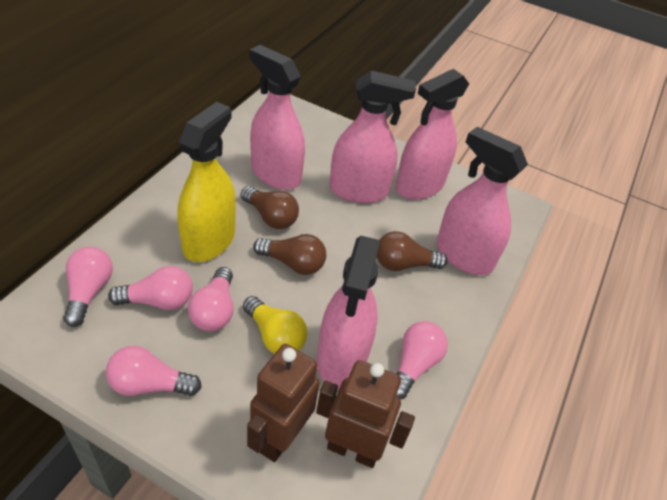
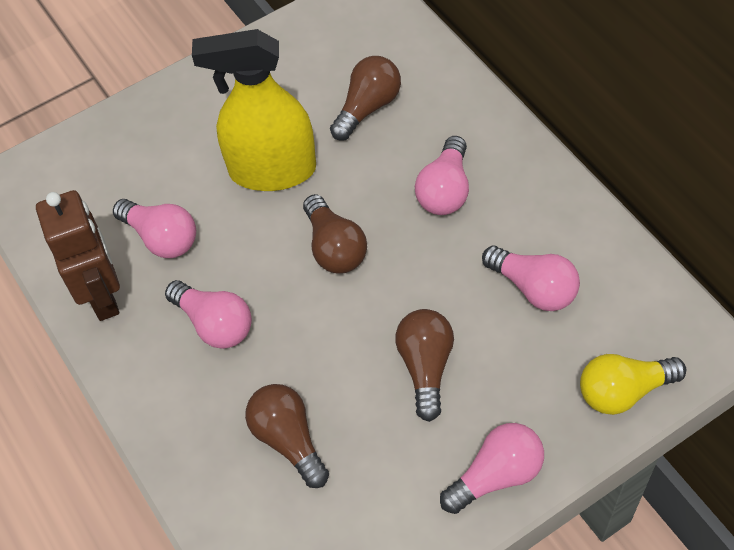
brown light bulb: [241,186,299,229] [253,234,326,275] [377,231,447,271] = 3 -> [245,384,329,488] [303,194,367,274] [330,56,401,140] [395,309,454,422] = 4
brown robot: [247,344,320,462] [316,360,415,468] = 2 -> [36,190,120,321] = 1
pink spray bottle: [249,45,305,190] [317,236,380,389] [329,70,416,203] [395,69,469,200] [436,127,528,275] = 5 -> none = 0

